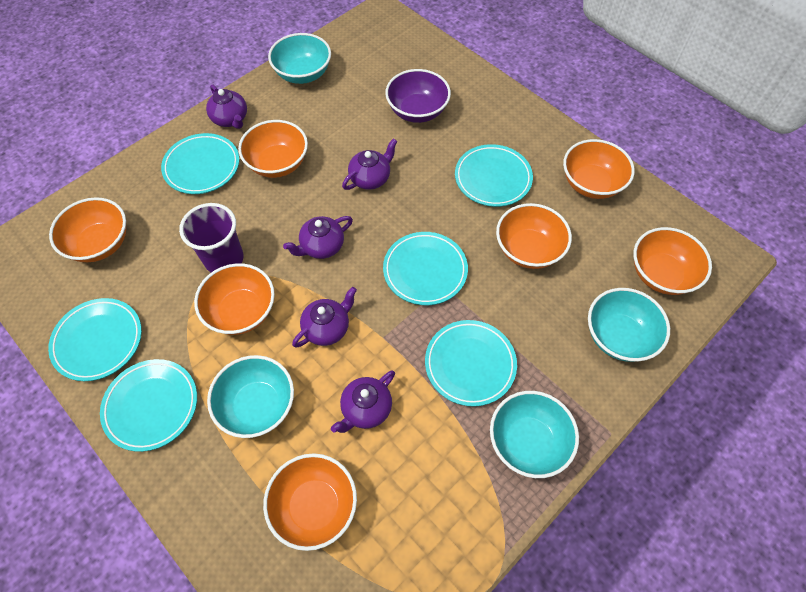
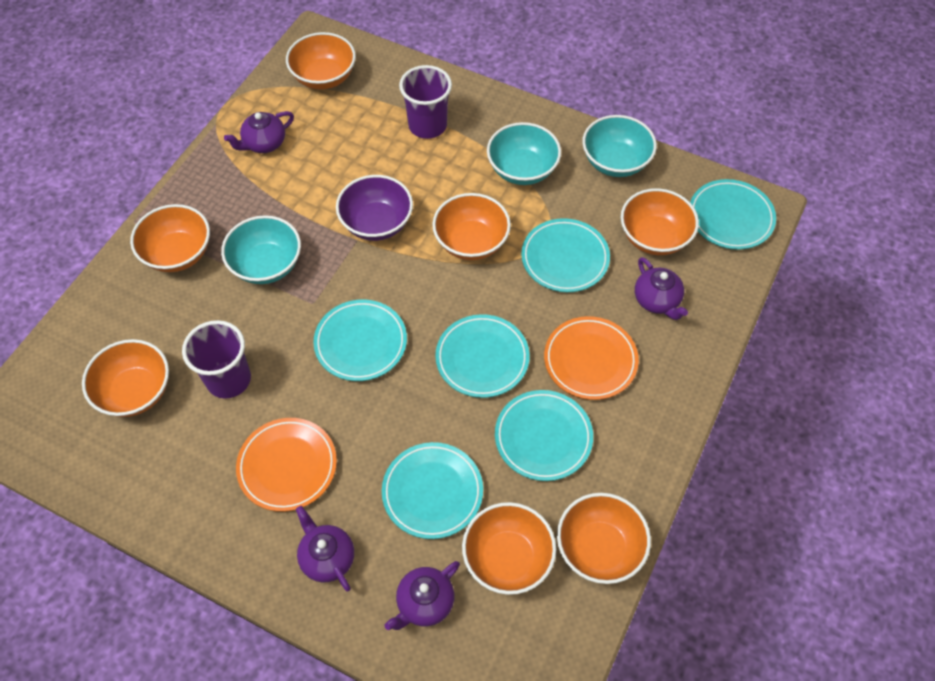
orange plate: none = 0 -> [236,418,337,512] [544,316,639,400] = 2
purple cup: [179,203,244,272] = 1 -> [182,320,251,399] [399,65,452,139] = 2
purple teapot: [206,84,247,129] [283,216,353,259] [292,287,357,348] [331,370,395,433] [342,138,398,190] = 5 -> [224,111,294,153] [296,506,354,592] [384,561,460,630] [635,257,688,320] = 4
turquoise bowl: [207,355,294,438] [268,33,331,84] [490,391,579,478] [588,288,670,362] = 4 -> [221,215,301,284] [487,122,561,185] [582,115,657,177] = 3

